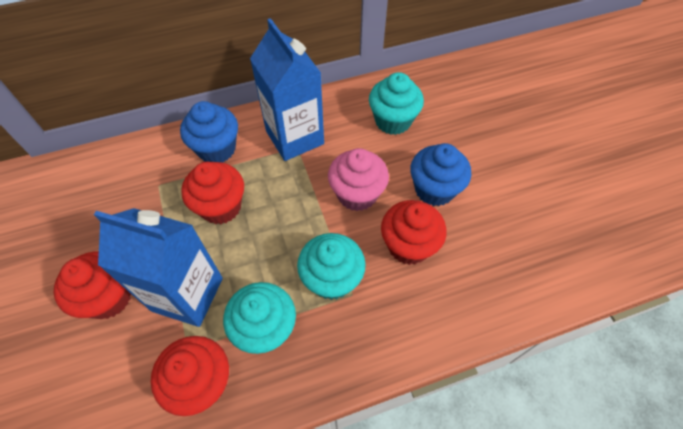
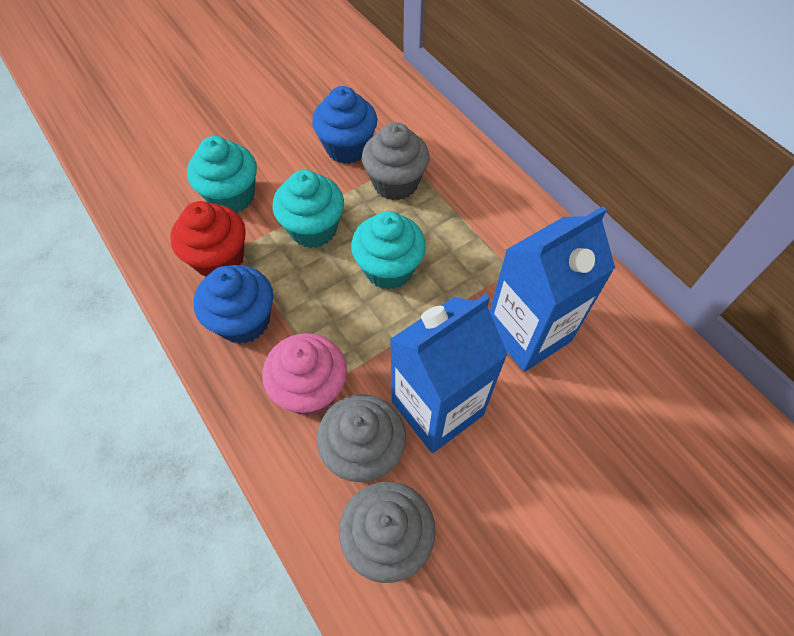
grey cupcake: none = 0 -> [317,394,406,482] [339,481,436,583] [362,122,430,200] = 3
red cupcake: [54,251,131,319] [151,336,229,416] [181,162,244,224] [381,200,446,265] = 4 -> [170,201,246,277] = 1

